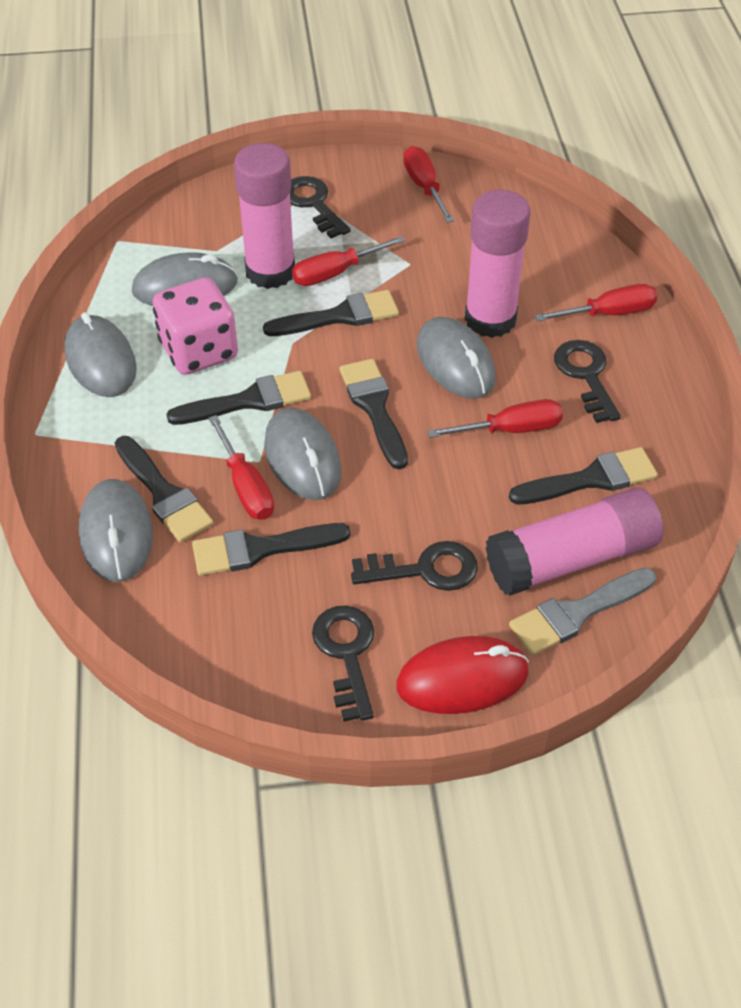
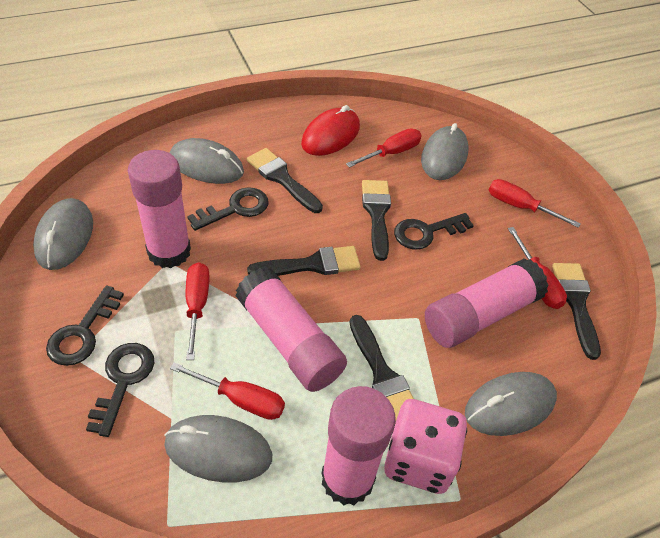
black brush: [115,436,213,543] [166,371,311,425] [192,523,350,576] [263,290,399,336] [340,359,408,469] [509,447,658,505] = 6 -> [247,148,323,213] [247,246,361,276] [350,315,414,423] [362,180,391,261] [552,263,601,360] = 5
grey brush: [509,568,656,655] = 1 -> none = 0
pink glue stick: [234,143,295,289] [465,190,530,338] [485,488,663,596] = 3 -> [128,150,191,268] [236,267,347,392] [321,386,395,506] [425,258,549,348] = 4

